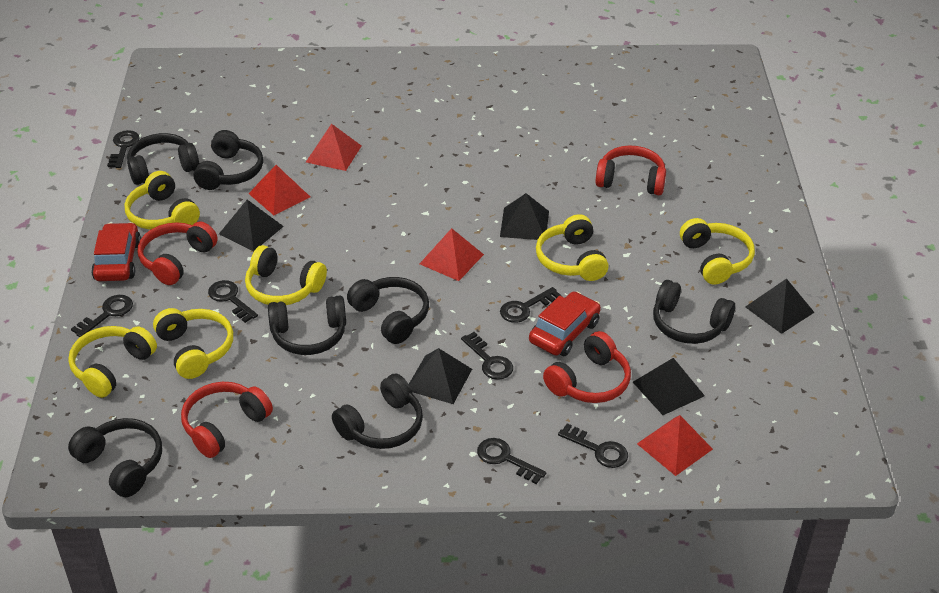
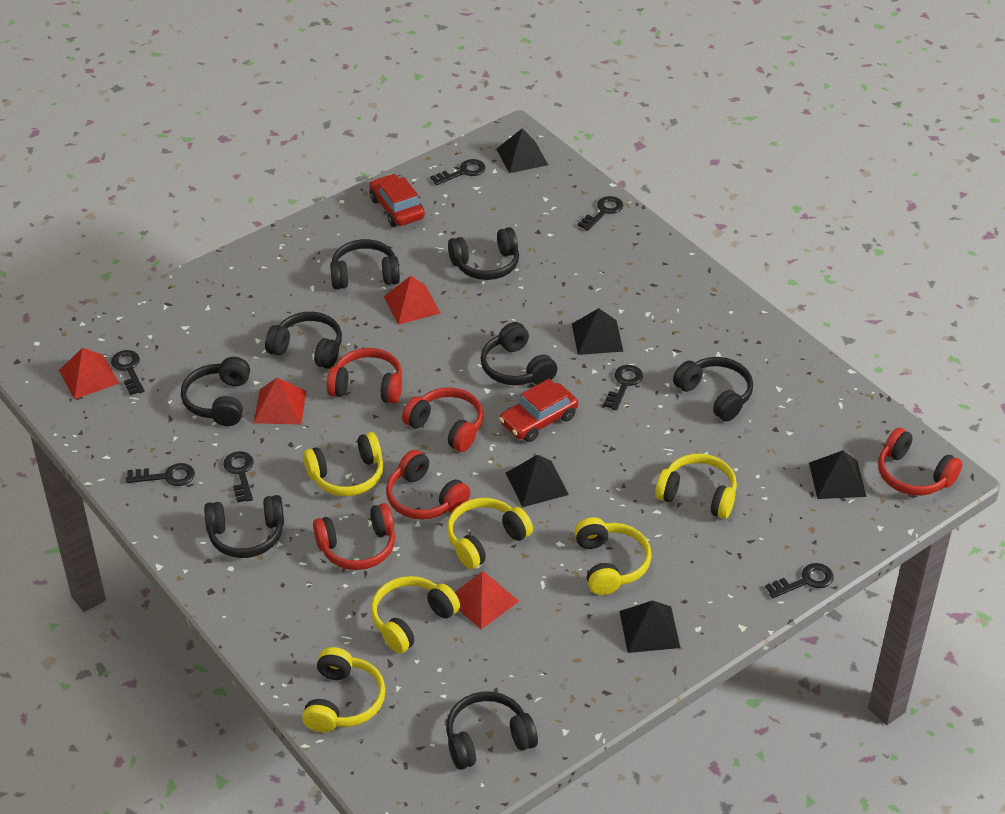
black headphones: [68,418,162,497] [127,133,199,185] [194,130,263,190] [268,296,346,355] [332,374,423,449] [347,277,429,344] [653,280,735,344] = 7 -> [181,357,250,426] [204,495,284,558] [265,312,342,369] [330,239,400,289] [446,691,538,770] [448,227,519,280] [480,322,557,385] [673,357,753,422] = 8
red headphones: [138,222,218,285] [181,382,273,458] [543,331,631,403] [595,146,666,195] = 4 -> [313,503,395,570] [327,348,402,404] [386,450,470,520] [402,387,483,452] [878,428,962,496] = 5

